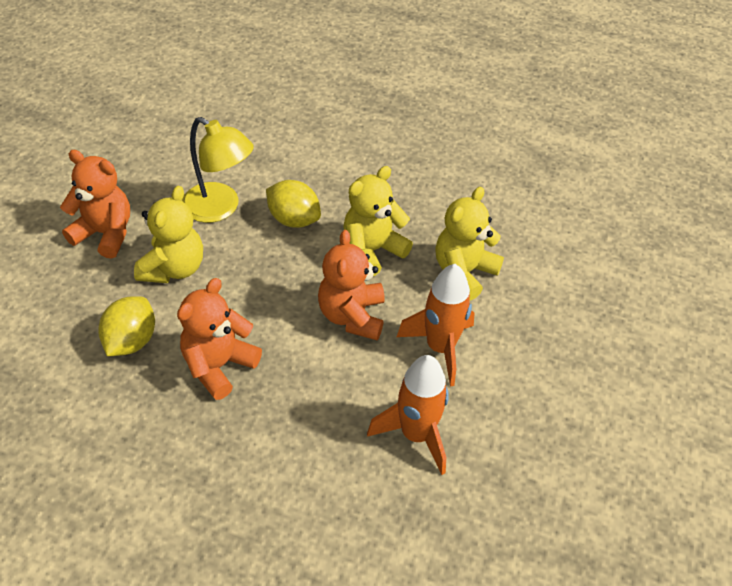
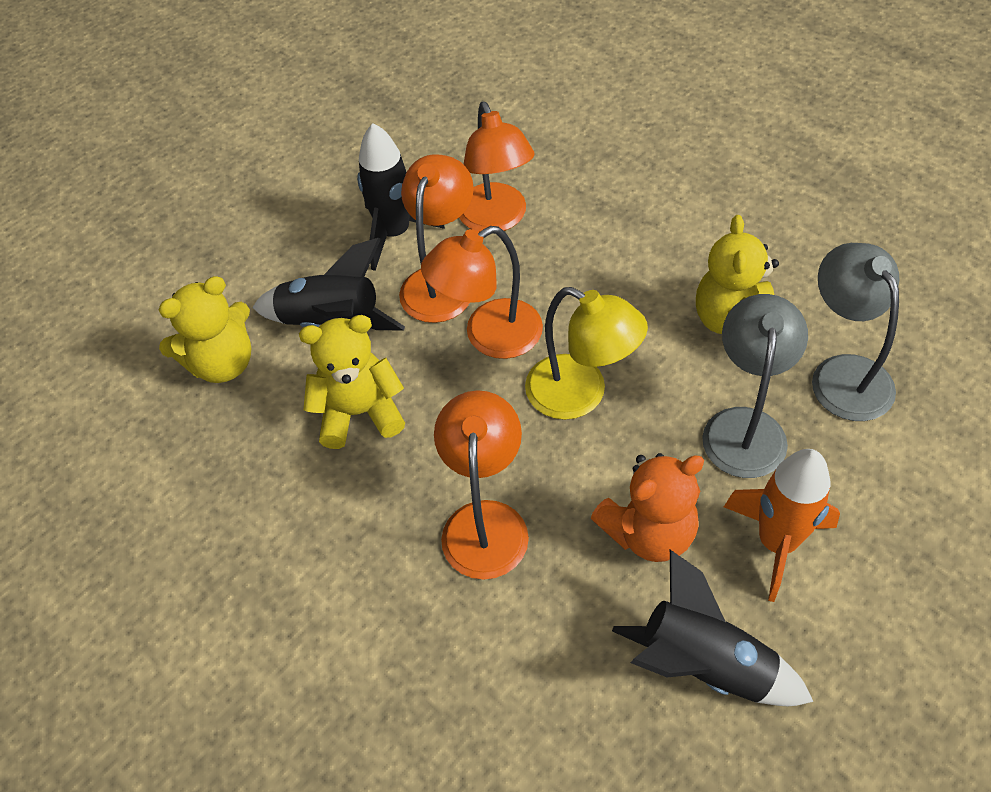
black rocket: none = 0 -> [252,238,405,330] [357,123,445,271] [612,550,813,706] = 3
grey lamp: none = 0 -> [702,294,808,478] [812,243,900,421] = 2
orange lamp: none = 0 -> [399,154,474,323] [421,226,543,359] [434,390,529,579] [459,102,534,232] = 4
orange rocket: [367,355,449,475] [397,264,475,387] = 2 -> [724,449,840,602] = 1
orange teddy bear: [60,150,130,259] [177,278,262,400] [318,230,385,340] = 3 -> [591,453,704,562] = 1
yellow lemon: [98,296,155,356] [266,180,321,228] = 2 -> none = 0

